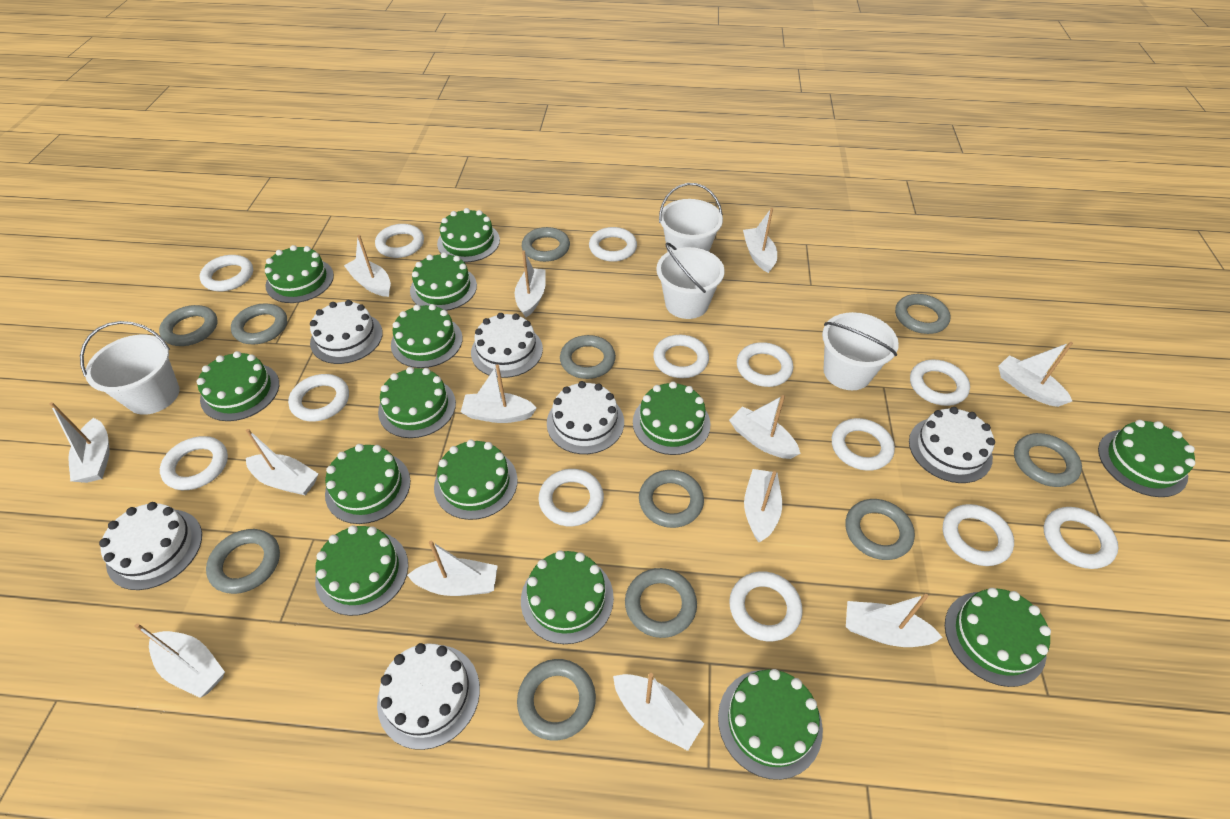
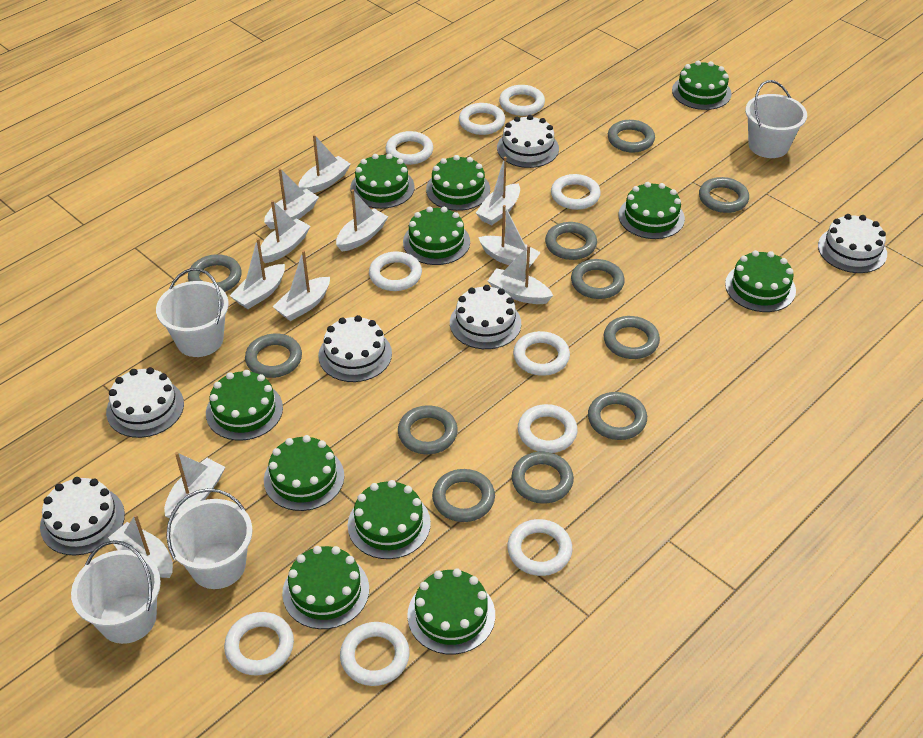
green cake: [197,351,279,421] [265,245,334,303] [315,525,408,616] [325,444,411,524] [378,367,456,438] [391,304,463,368] [410,252,477,311] [434,440,518,520] [437,208,500,262] [521,550,614,644] [633,381,711,455] [718,669,823,780] [945,588,1051,687] [1098,420,1195,497] = 14 -> [206,370,283,441] [264,435,344,511] [282,546,369,629] [348,480,431,559] [350,154,415,209] [403,207,470,265] [407,568,495,654] [426,155,490,211] [619,182,685,239] [672,61,732,110] [725,250,796,312] = 11
white boat: [49,402,110,483] [134,623,225,698] [246,429,318,495] [344,235,391,297] [407,541,498,596] [461,365,537,423] [515,250,546,317] [613,673,704,751] [729,395,801,459] [743,208,777,273] [744,469,782,542] [846,594,943,647] [998,342,1073,407] = 13 -> [108,514,173,578] [164,452,225,519] [230,238,285,309] [261,200,310,263] [264,168,319,229] [273,250,330,321] [298,135,351,193] [336,189,388,251] [476,156,520,225] [478,205,541,267] [488,245,553,304] = 11
white ring: [160,436,228,490] [200,255,253,291] [288,374,349,422] [375,224,424,258] [539,469,604,526] [589,227,637,262] [653,335,709,378] [729,571,802,641] [737,342,793,387] [832,418,895,471] [910,359,970,406] [942,504,1014,566] [1044,507,1118,569] = 13 -> [224,612,294,675] [340,622,410,686] [369,252,422,291] [386,131,433,165] [459,103,505,135] [499,85,545,116] [507,519,572,576] [513,331,570,376] [518,404,578,453] [551,174,601,210] = 10

